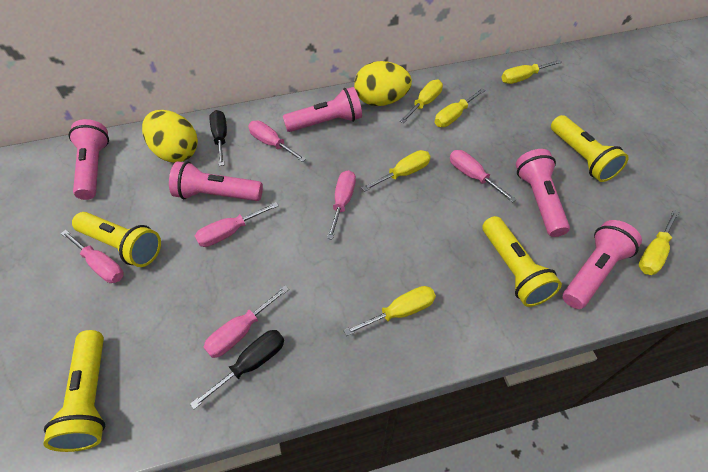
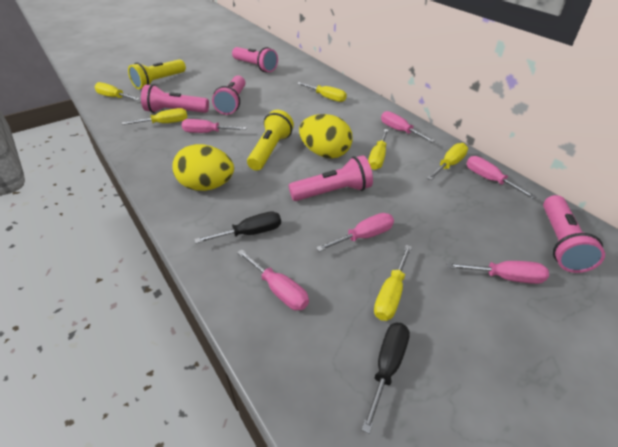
yellow flashlight: [43,330,105,452] [72,212,161,267] [482,216,562,307] [551,115,629,182] = 4 -> [128,59,186,89] [247,110,294,171] = 2

